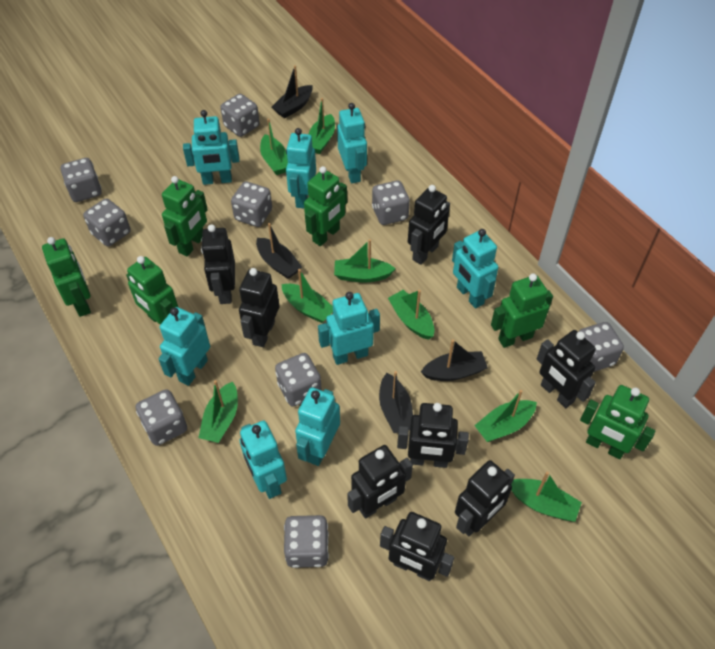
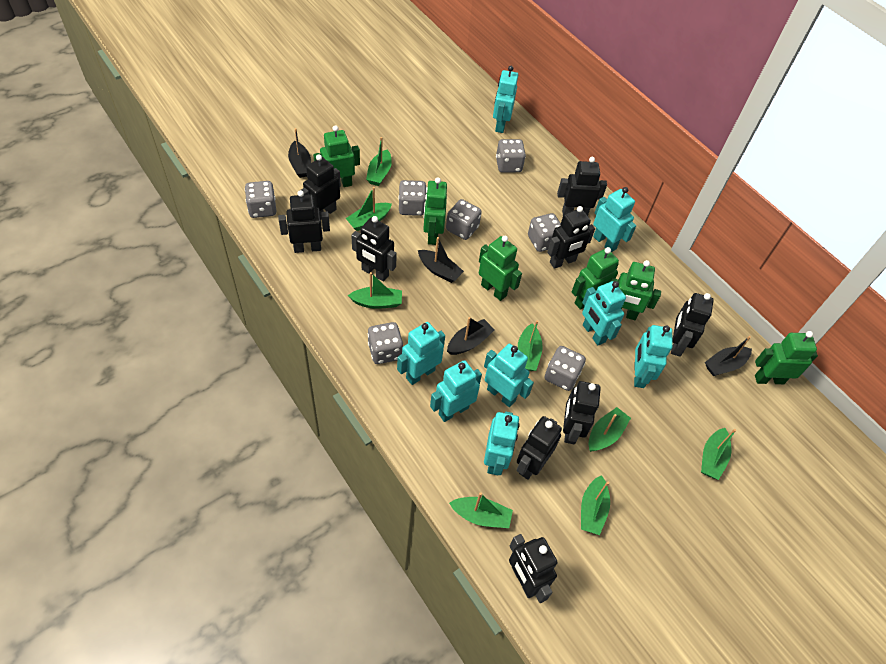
black robot: [201,224,235,304] [239,268,280,347] [347,445,413,519] [380,512,454,581] [397,403,469,468] [408,185,450,265] [455,460,515,536] [537,330,596,408] = 8 -> [278,190,330,253] [301,154,341,220] [351,216,397,282] [509,534,558,603] [516,416,562,480] [547,206,595,269] [557,157,607,216] [563,381,601,444] [671,293,713,357] = 9
grey dice: [61,158,102,202] [83,199,131,247] [136,389,187,446] [220,94,260,137] [231,181,272,227] [275,353,322,407] [284,515,329,568] [372,181,410,225] [578,322,624,372] = 9 -> [245,181,276,218] [368,322,403,364] [398,180,426,216] [446,199,482,240] [496,139,526,173] [528,213,561,252] [545,346,586,391] = 7

